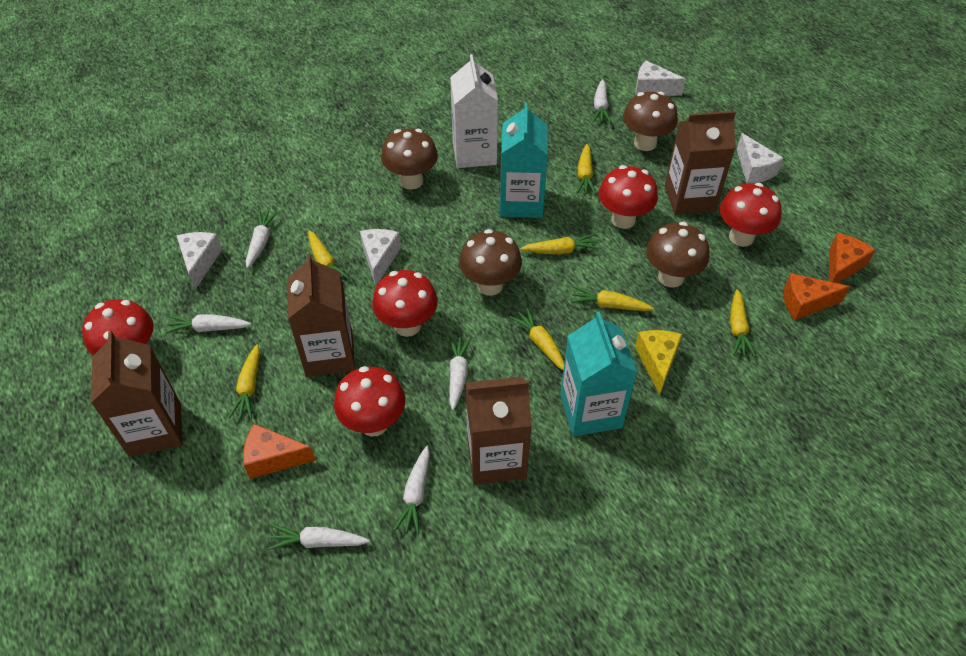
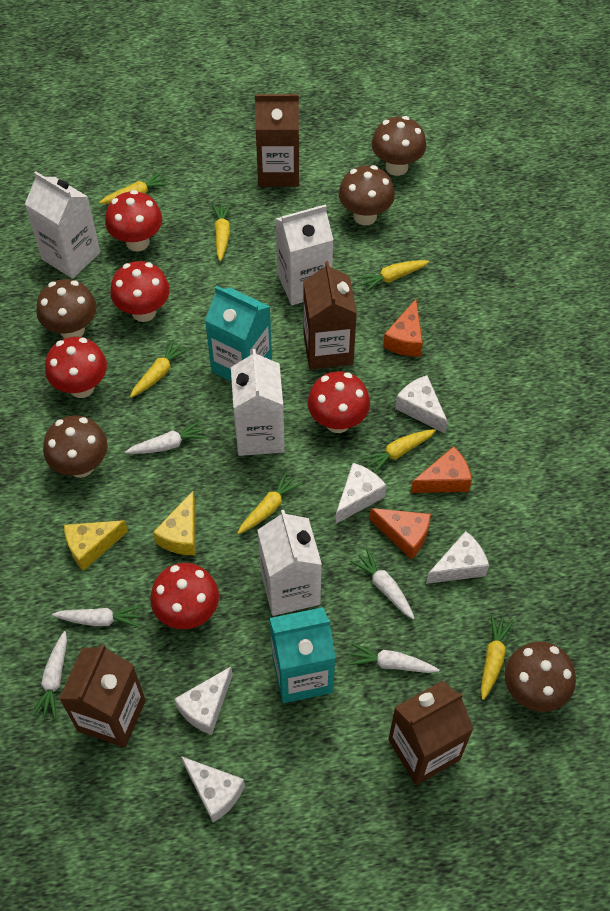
brown mushroom: [381,128,438,190] [459,229,522,296] [623,91,678,151] [646,222,709,288] = 4 -> [36,279,97,338] [43,415,108,478] [339,165,395,226] [372,116,426,176] [504,642,576,712] = 5
white carrot: [165,314,251,334] [246,210,278,268] [268,525,370,550] [394,446,430,535] [449,336,471,410] [593,79,611,123] = 6 -> [32,631,67,719] [52,606,141,627] [125,421,207,454] [348,643,439,673] [350,548,415,619] = 5
white carton: [450,54,498,168] = 1 -> [25,171,100,279] [231,349,285,456] [258,510,322,616] [276,204,333,305] = 4
white cheese: [177,232,222,290] [360,229,401,286] [635,61,686,96] [737,133,783,183] = 4 -> [174,667,233,735] [181,756,245,823] [336,463,387,524] [395,375,448,434] [426,531,489,584] = 5
yellow cheese: [635,330,682,395] = 1 -> [64,520,128,571] [153,491,195,555] = 2

